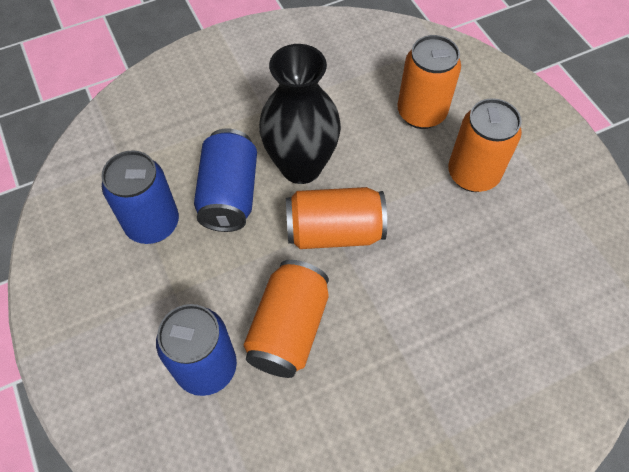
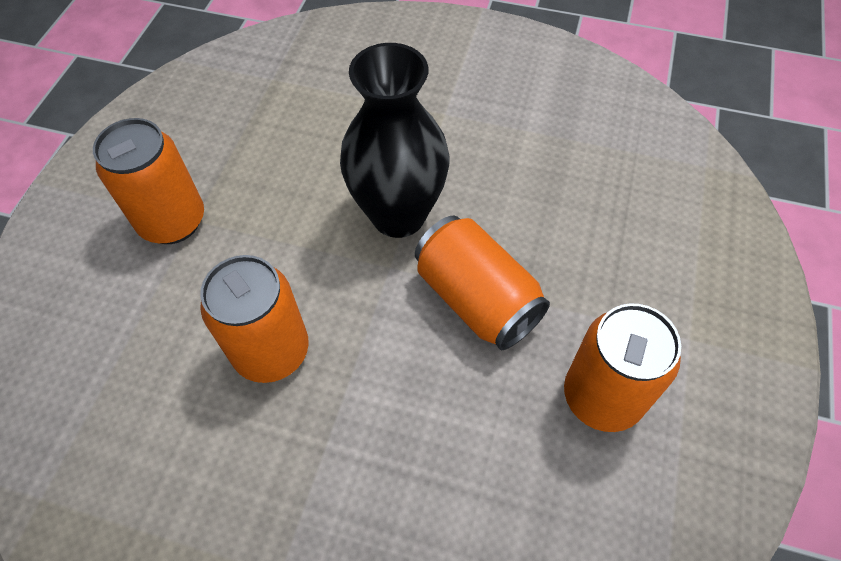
blue can: [102,150,179,244] [156,304,237,396] [194,129,257,232] = 3 -> none = 0

